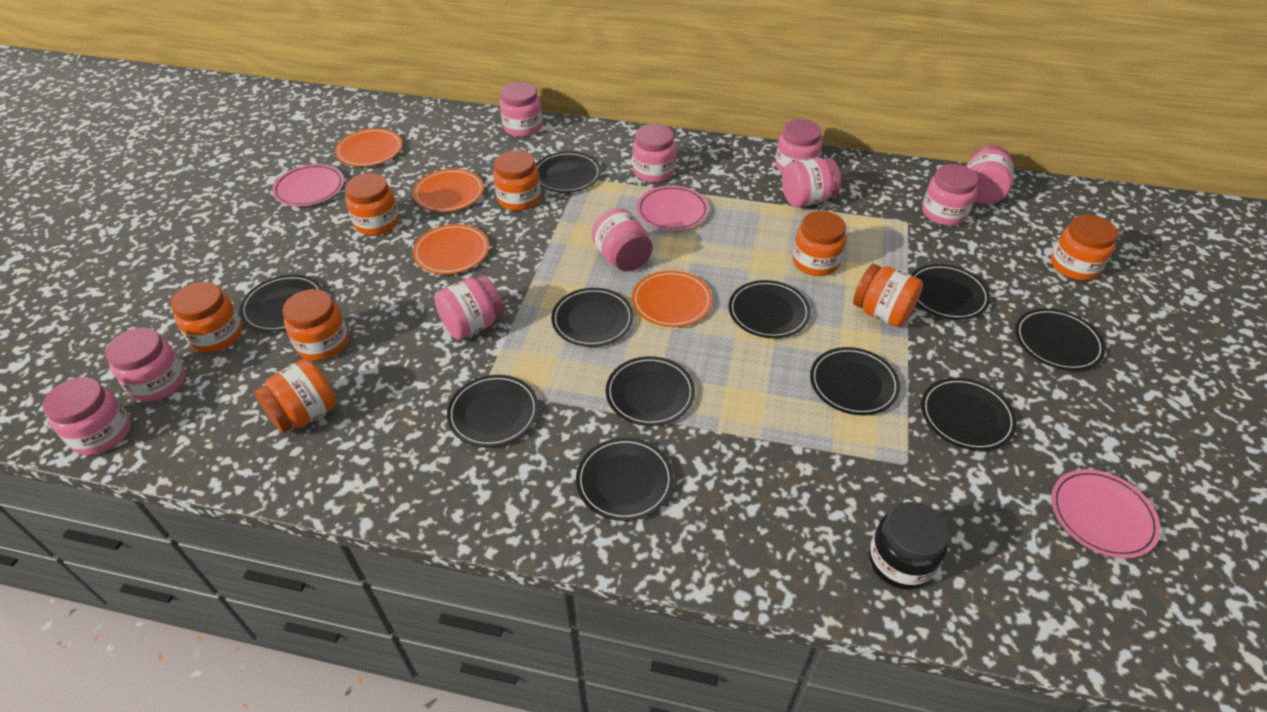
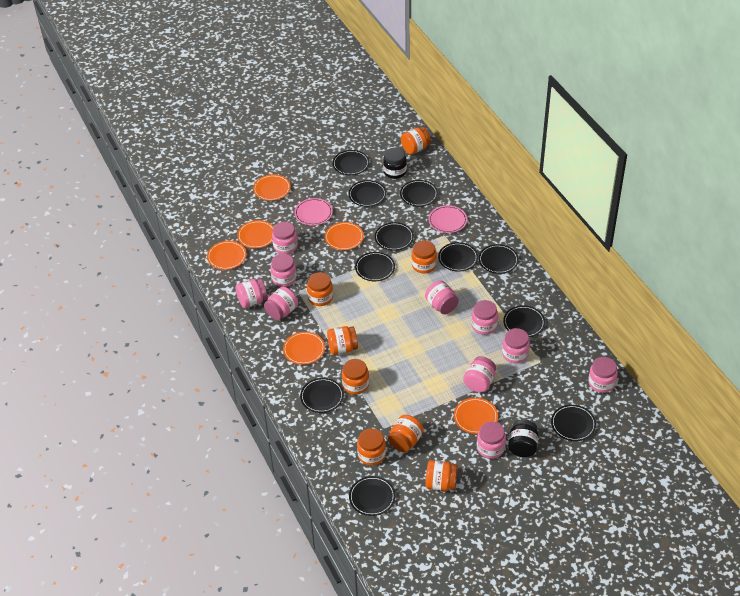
black jar: [869,502,949,590] = 1 -> [383,148,407,179] [508,419,538,457] = 2
orange plate: [335,128,403,167] [413,169,484,212] [413,224,489,274] [632,270,712,327] = 4 -> [207,241,246,270] [237,220,274,248] [253,174,291,201] [283,332,325,365] [325,222,364,250] [454,398,498,434] = 6
pink plate: [272,164,344,206] [637,185,709,231] [1051,469,1161,558] = 3 -> [294,198,333,225] [429,205,467,233] = 2

